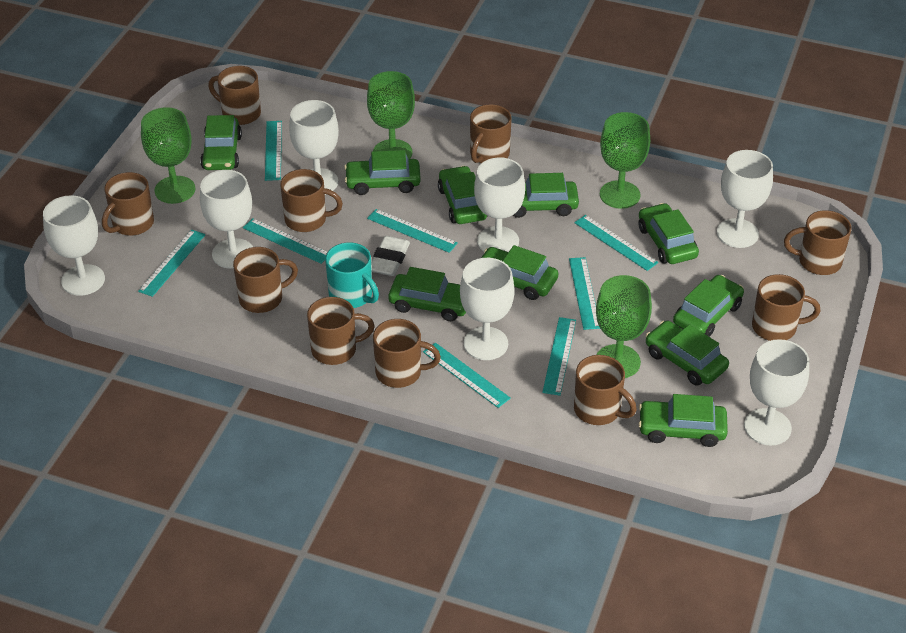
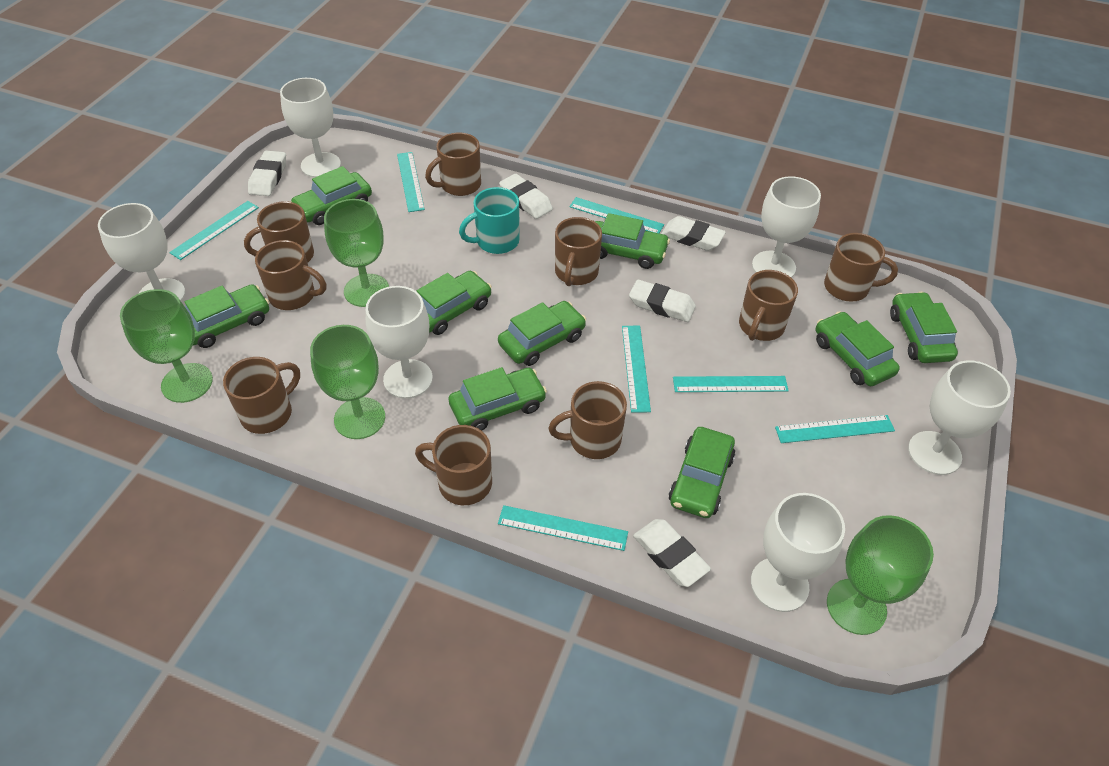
brown mug: [102,172,154,236] [208,66,261,125] [233,247,298,313] [280,169,343,232] [307,297,375,365] [373,319,441,388] [470,104,512,163] [574,355,637,425] [752,274,820,341] [784,210,852,275] = 10 -> [223,357,300,434] [244,201,314,263] [255,240,326,310] [415,425,492,505] [425,133,481,196] [549,381,627,459] [555,217,602,286] [739,270,798,341] [824,233,898,302] = 9
green car: [200,115,242,170] [344,150,421,195] [388,267,466,321] [438,166,487,224] [481,245,558,300] [513,173,579,218] [638,203,699,264] [638,394,728,447] [645,321,729,386] [673,275,744,337] = 10 -> [185,284,269,348] [290,166,372,225] [416,271,492,335] [449,367,547,431] [498,301,586,366] [595,213,670,269] [669,427,736,518] [816,311,900,386] [890,292,958,363] = 9
turquoise ruler: [138,230,205,297] [243,218,327,264] [265,121,282,181] [367,209,458,253] [423,343,511,408] [542,317,576,396] [569,257,600,330] [574,215,658,271] = 8 -> [169,201,259,260] [397,152,425,212] [498,505,628,551] [569,197,664,233] [622,326,651,413] [673,376,789,392] [775,415,895,443] = 7
white eraser: [371,236,410,276] = 1 -> [248,151,286,196] [499,174,553,219] [629,280,696,322] [633,519,711,587] [661,216,726,251] = 5
white goblet: [43,195,105,296] [200,170,253,269] [289,100,339,195] [460,258,515,360] [474,157,525,252] [717,150,773,248] [744,339,809,445] = 7 -> [98,203,185,301] [280,78,341,178] [366,286,433,399] [751,493,845,612] [752,176,821,278] [908,360,1011,475] = 6

